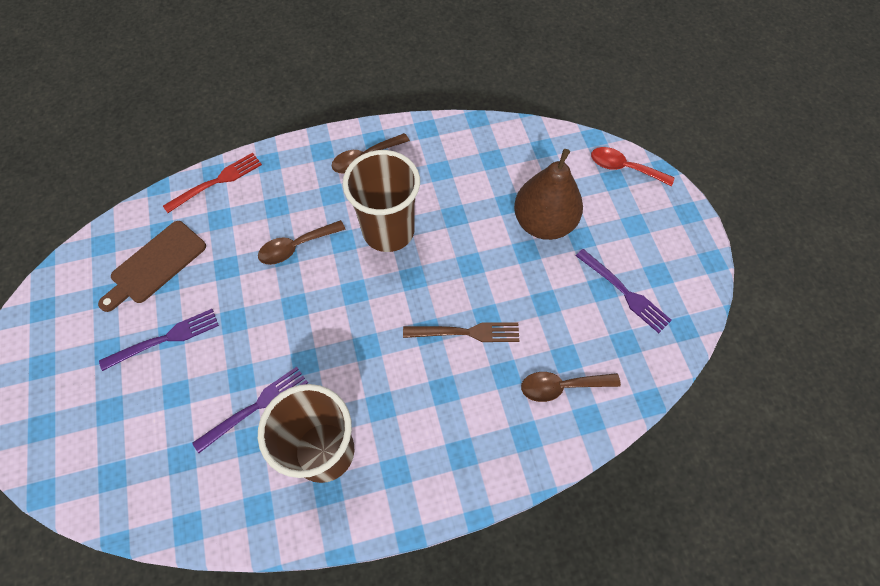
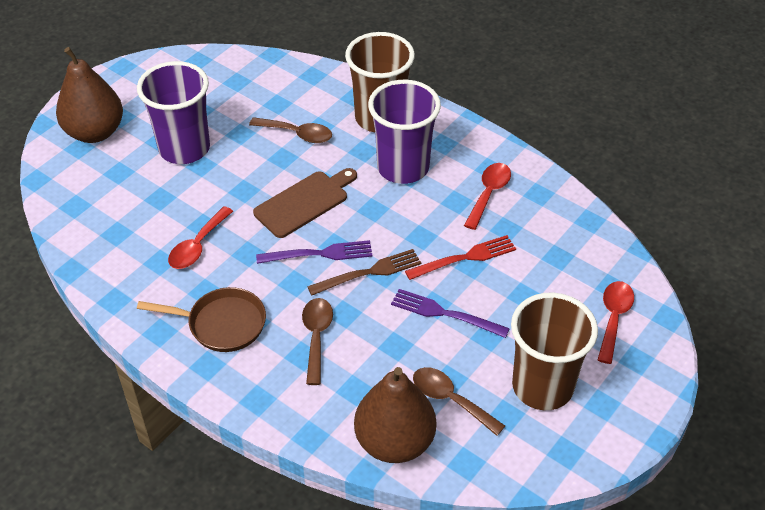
brown pan: none = 0 -> [137,287,266,352] = 1
brown pear: [514,149,583,240] = 1 -> [56,47,123,143] [354,367,436,463] = 2
purple cup: none = 0 -> [137,61,210,164] [368,80,441,184] = 2
purple fork: [99,309,219,371] [192,367,308,453] [576,249,672,333] = 3 -> [256,240,372,264] [391,289,510,338] = 2
red spoon: [591,147,675,186] = 1 -> [168,206,233,269] [464,163,511,230] [598,281,634,364] = 3

